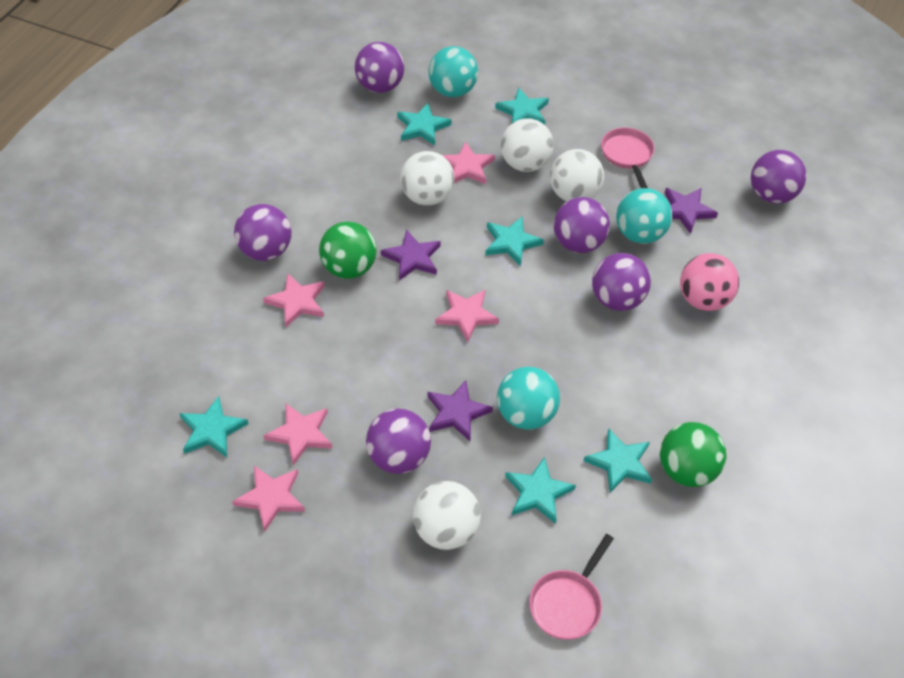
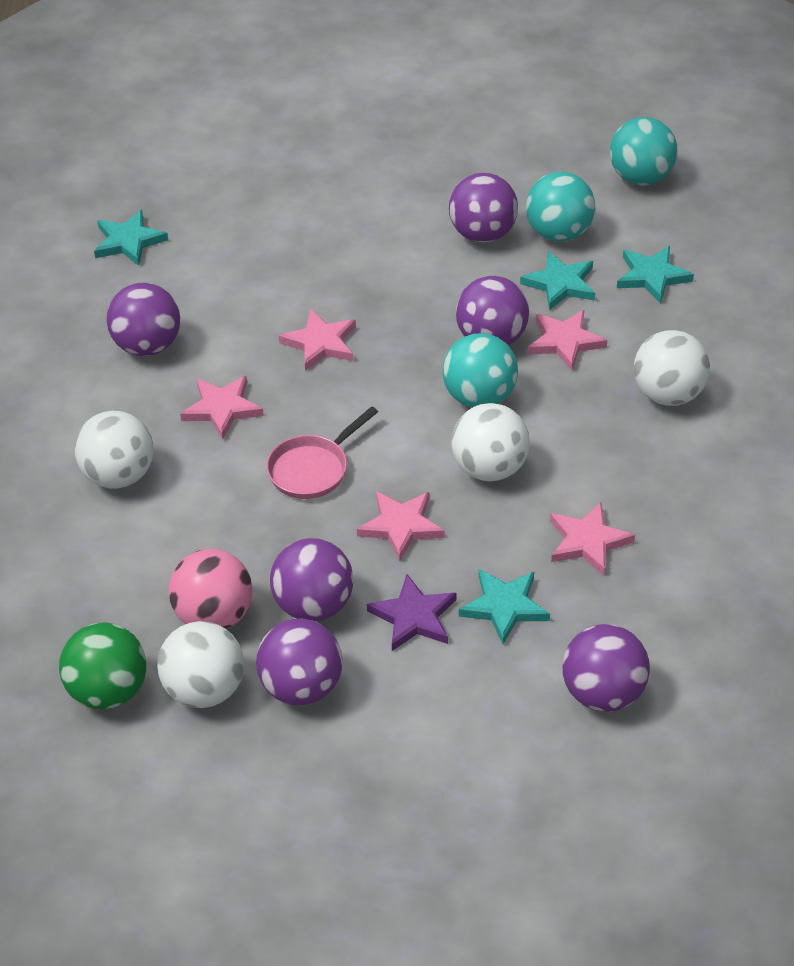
green ball: [319,221,377,279] [660,422,726,487] = 2 -> [59,622,146,710] = 1
pink pan: [529,534,614,640] [601,127,655,188] = 2 -> [266,406,378,499] = 1
purple star: [381,229,441,281] [427,381,493,441] [665,188,718,234] = 3 -> [367,574,456,651] = 1
turquoise star: [179,396,249,457] [397,103,452,145] [485,216,544,266] [495,88,549,125] [505,457,576,524] [584,429,652,493] = 6 -> [94,210,168,266] [459,569,550,644] [520,252,595,310] [617,246,694,304] = 4

